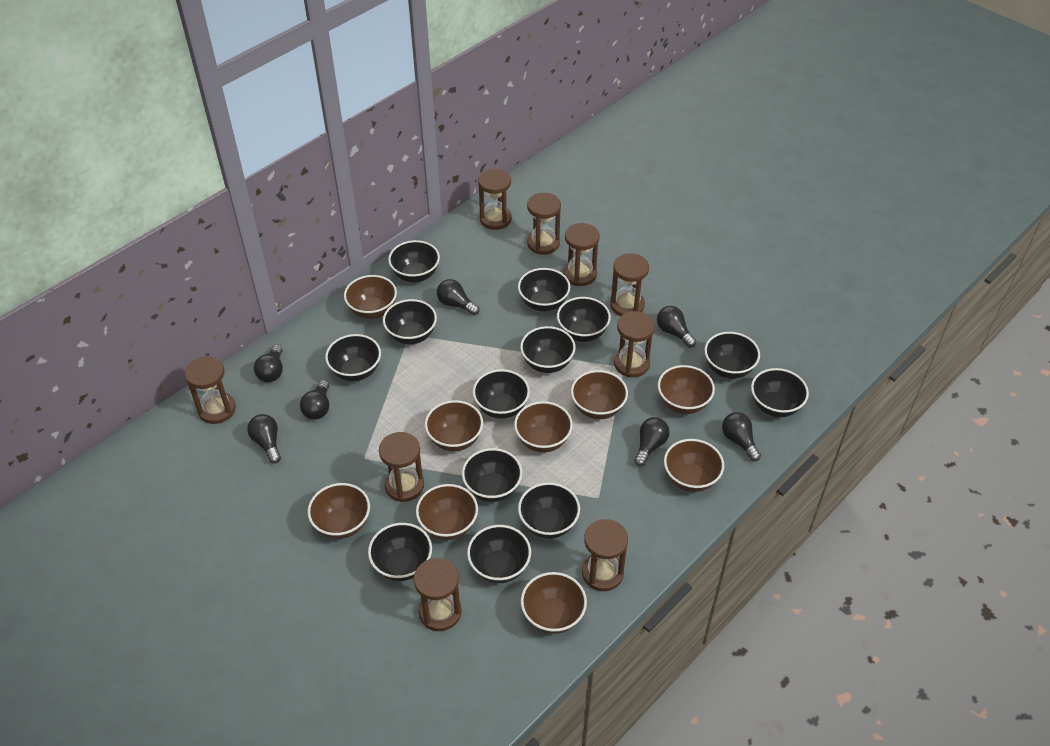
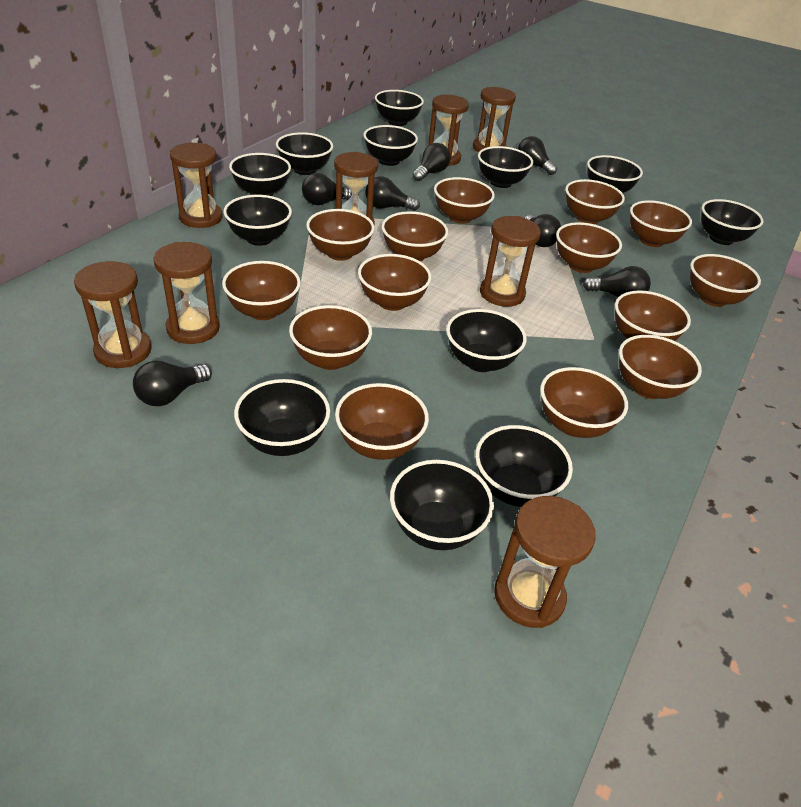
black bowl: [325,334,381,381] [368,523,432,581] [383,299,437,344] [388,240,440,283] [462,448,522,502] [467,525,531,583] [473,369,530,419] [518,268,570,311] [518,482,580,539] [520,326,575,373] [557,297,611,342] [704,332,760,379] [751,368,809,417] = 13 -> [224,195,292,246] [229,153,291,196] [234,379,330,456] [276,132,333,175] [364,125,418,166] [375,90,424,126] [390,460,494,550] [446,309,526,372] [475,425,573,507] [478,146,533,188] [587,155,643,193] [701,199,764,245] = 12
brown bowl: [308,483,370,539] [344,275,397,319] [416,484,478,540] [425,400,483,451] [514,401,573,452] [521,572,587,634] [571,370,628,419] [658,365,715,414] [664,439,724,492] = 9 -> [222,261,301,320] [289,305,372,370] [306,209,374,261] [335,383,429,460] [358,254,431,311] [382,211,448,262] [434,177,495,224] [540,367,628,438] [556,222,622,273] [565,179,625,224] [615,290,691,341] [619,335,702,399] [630,200,692,247] [690,254,761,307] = 14
brown hourglass: [184,356,236,424] [379,432,424,502] [414,558,462,631] [478,169,512,230] [527,193,561,255] [563,223,600,286] [582,519,628,591] [610,253,649,316] [614,311,655,377] = 9 -> [74,261,152,368] [153,242,220,344] [170,143,223,228] [334,152,378,225] [428,95,469,166] [473,87,516,152] [480,216,541,307] [494,496,596,628] = 8

